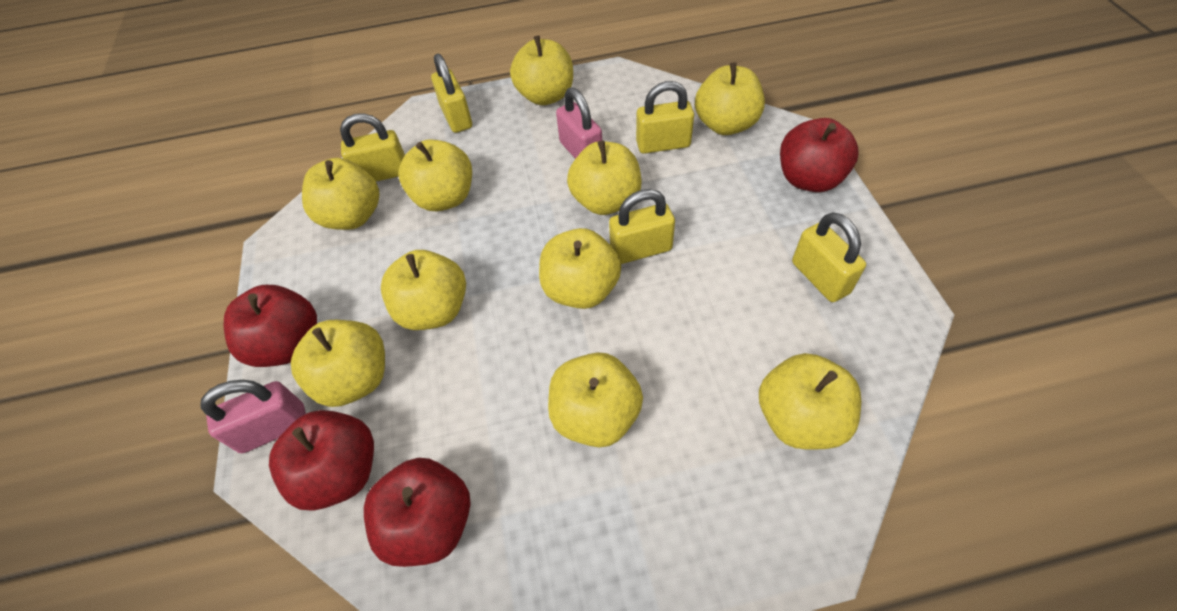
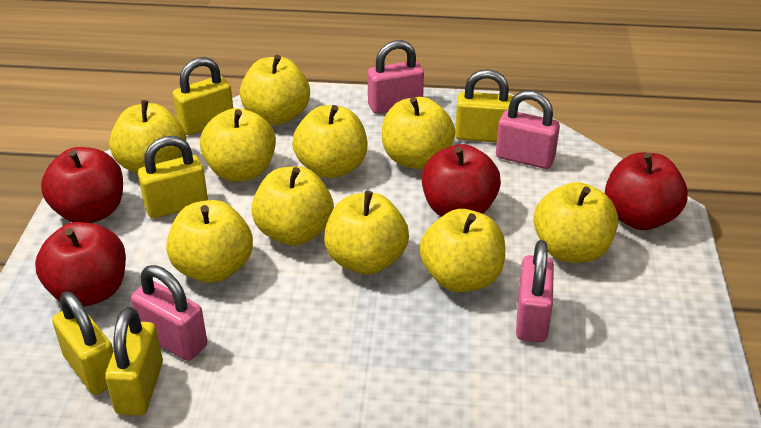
pink padlock: [200,380,306,453] [556,87,602,159] = 2 -> [131,265,207,361] [368,40,424,114] [496,90,560,169] [516,240,554,342] = 4

